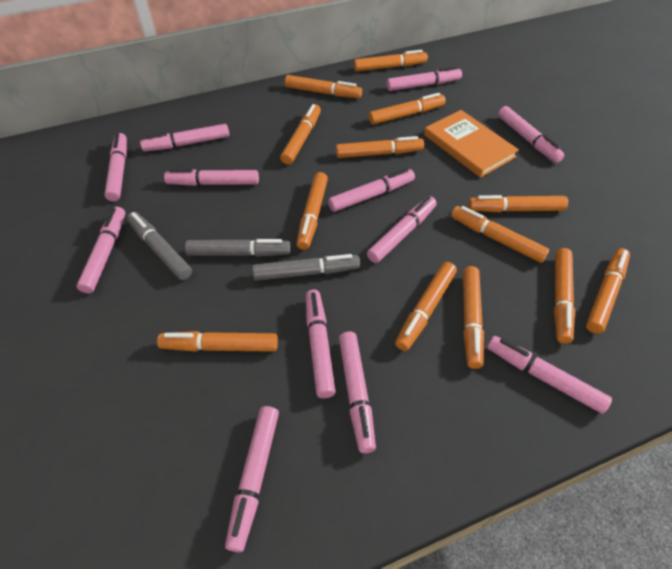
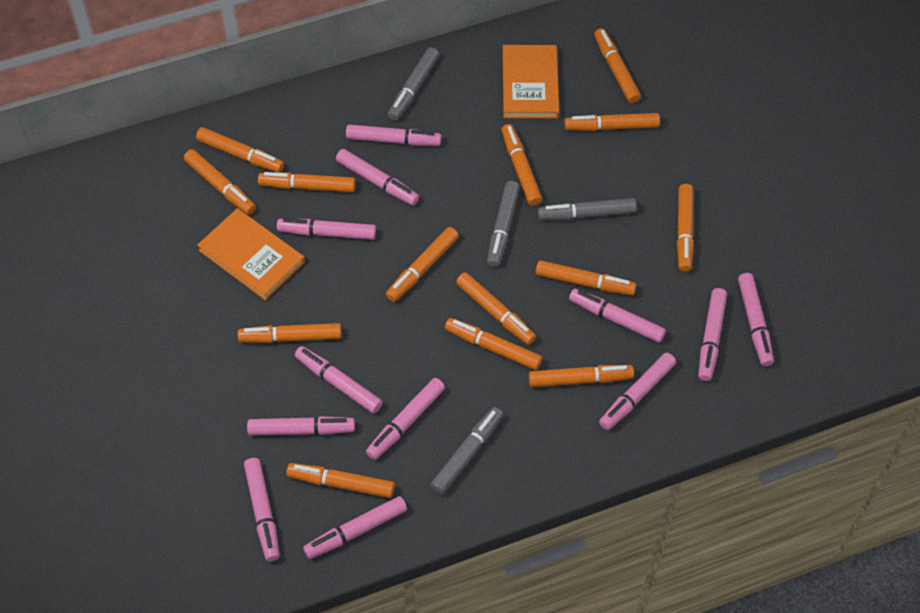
grey marker: [127,212,192,280] [185,239,291,257] [252,254,360,281] = 3 -> [388,47,439,121] [430,407,503,495] [487,181,520,267] [538,198,637,220] = 4
orange book: [424,110,519,178] = 1 -> [197,208,305,300] [503,45,559,118] = 2
orange marker: [157,331,278,352] [280,104,321,165] [285,75,362,98] [297,172,328,250] [336,136,424,158] [354,50,428,72] [368,93,446,125] [395,262,457,351] [451,206,549,263] [463,266,484,369] [468,195,568,212] [554,248,575,344] [586,248,630,334] = 13 -> [184,149,256,215] [196,127,284,173] [237,323,342,343] [258,172,356,192] [286,463,395,498] [386,227,459,302] [445,318,542,370] [456,272,536,345] [502,124,542,206] [529,365,634,387] [536,260,636,295] [565,113,660,131] [594,28,641,103] [677,184,694,272] = 14

